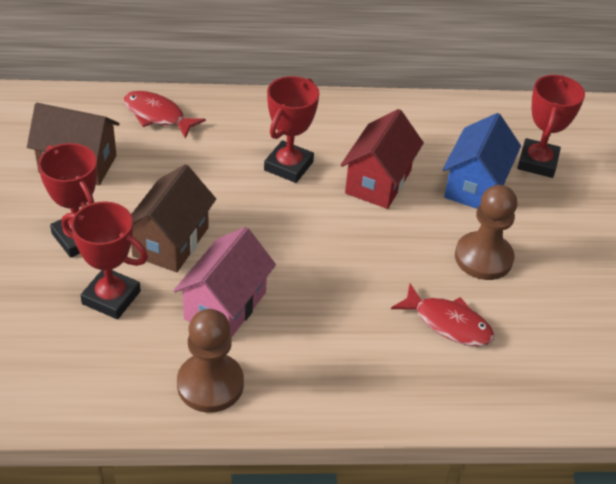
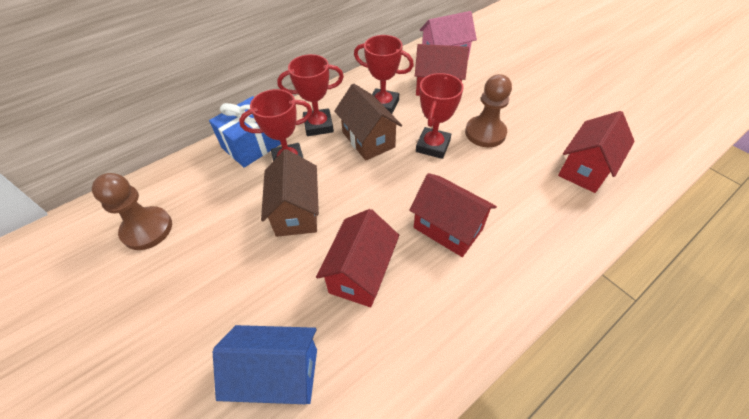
blue gift: none = 0 -> [209,96,281,168] = 1
red fish: [123,91,206,139] [391,284,495,346] = 2 -> none = 0
red house: [341,109,424,209] = 1 -> [316,209,399,307] [409,173,497,257] [415,44,469,96] [558,111,635,193] = 4

